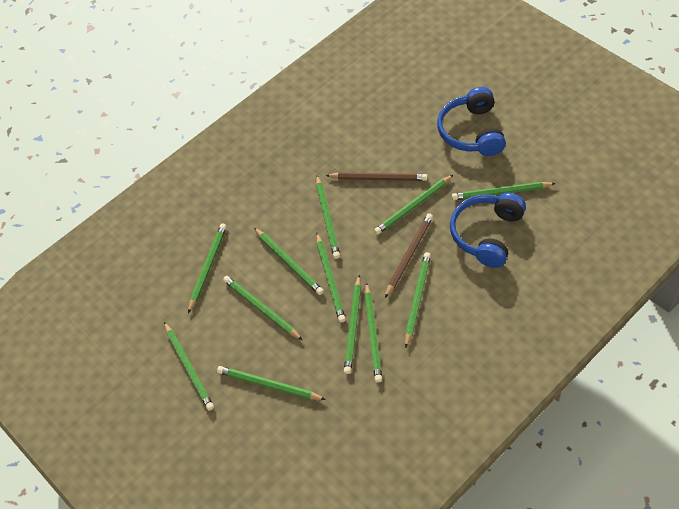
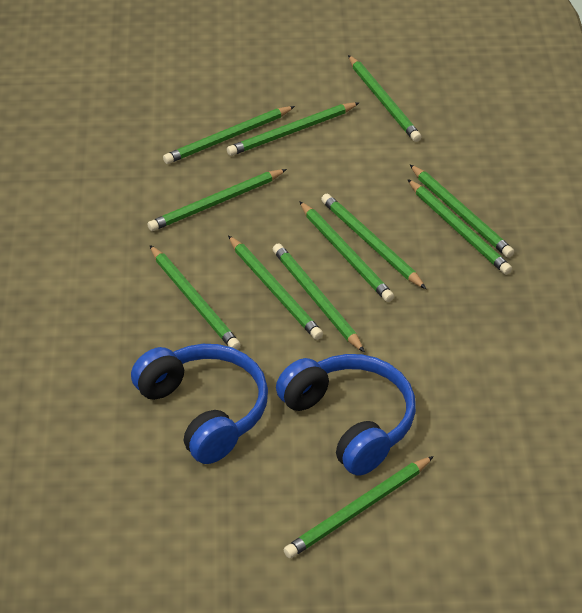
brown pencil: [325,172,428,181] [385,213,433,298] = 2 -> none = 0

